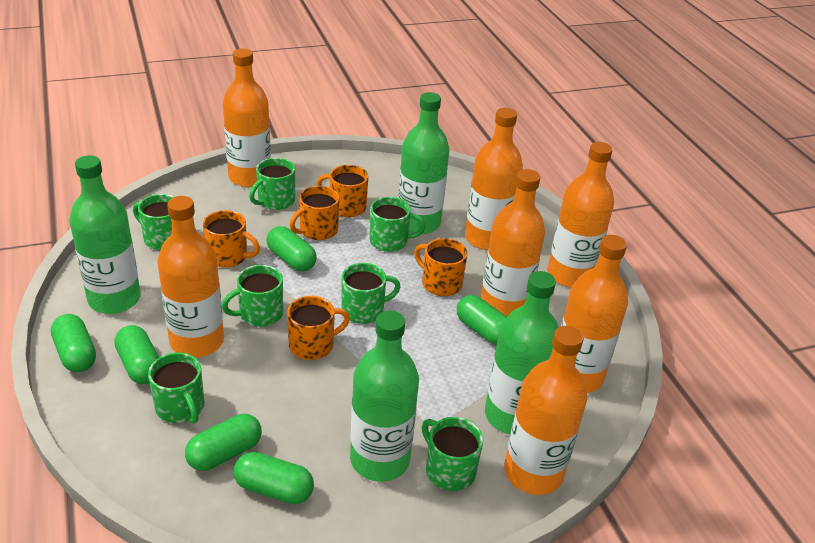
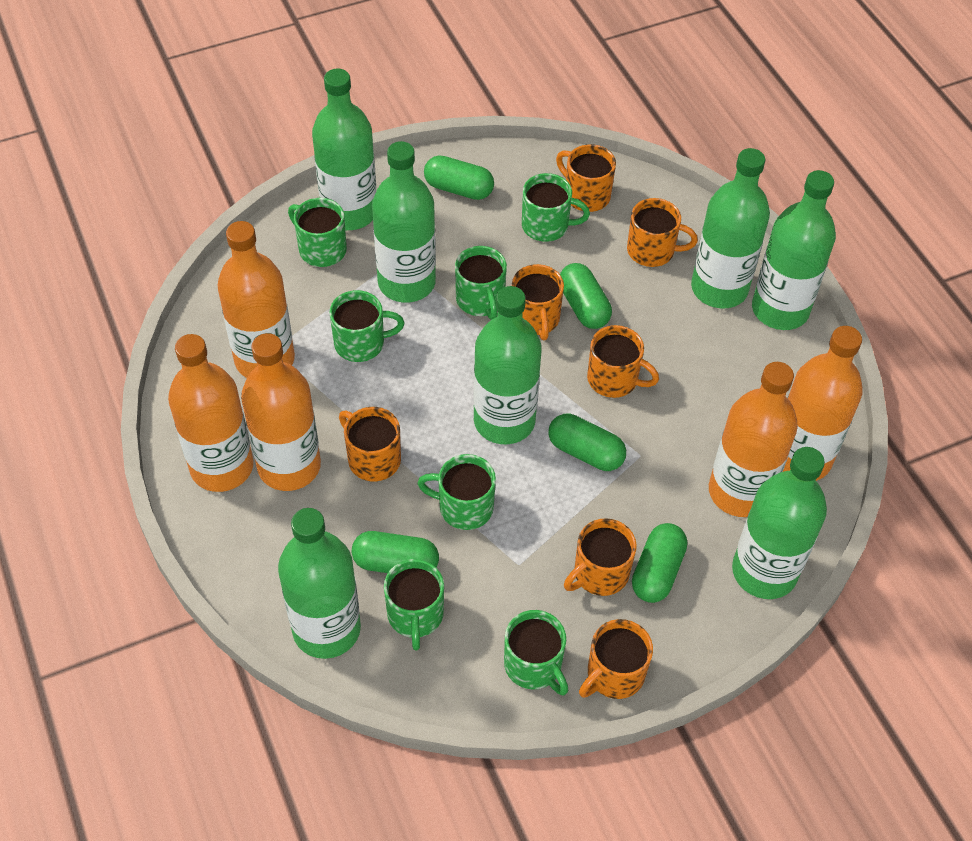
green bottle: [69,155,141,314] [350,311,419,482] [398,92,449,234] [485,271,559,434] = 4 -> [278,508,361,659] [312,69,376,230] [372,141,436,303] [473,286,542,444] [691,148,770,308] [732,447,827,599] [752,170,836,330] = 7
green capsule: [51,314,96,372] [114,325,159,384] [185,414,262,471] [234,452,314,504] [266,226,317,271] [457,295,507,345] = 6 -> [352,531,439,573] [424,155,494,200] [548,414,626,471] [560,263,612,329] [632,523,687,603] = 5
orange bottle: [157,196,224,358] [223,48,271,187] [465,108,523,250] [481,169,545,317] [504,326,587,495] [548,142,614,288] [561,235,628,393] = 7 -> [168,334,253,492] [217,221,295,378] [241,333,321,491] [709,362,798,517] [783,326,863,481] = 5
orange mug: [203,210,260,268] [287,296,350,360] [290,186,340,240] [317,165,368,217] [414,238,468,296] = 5 -> [339,407,401,481] [512,264,564,340] [556,144,616,212] [564,518,637,596] [579,619,653,699] [587,325,659,398] [627,198,698,267] = 7

